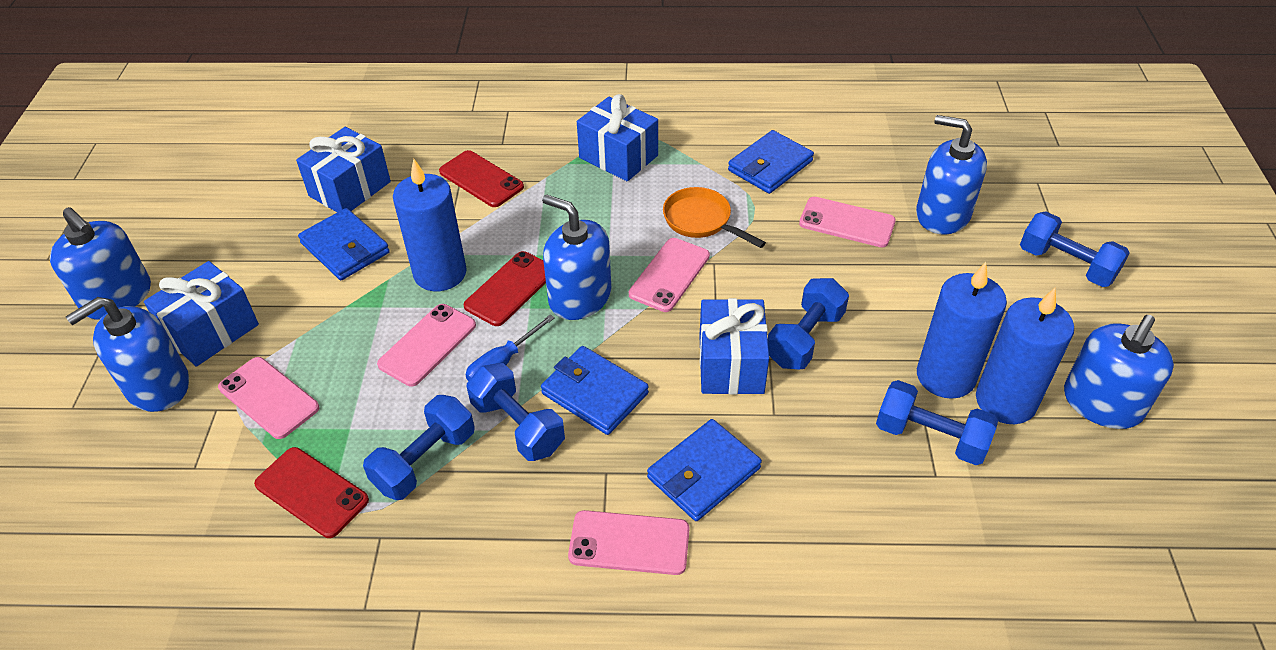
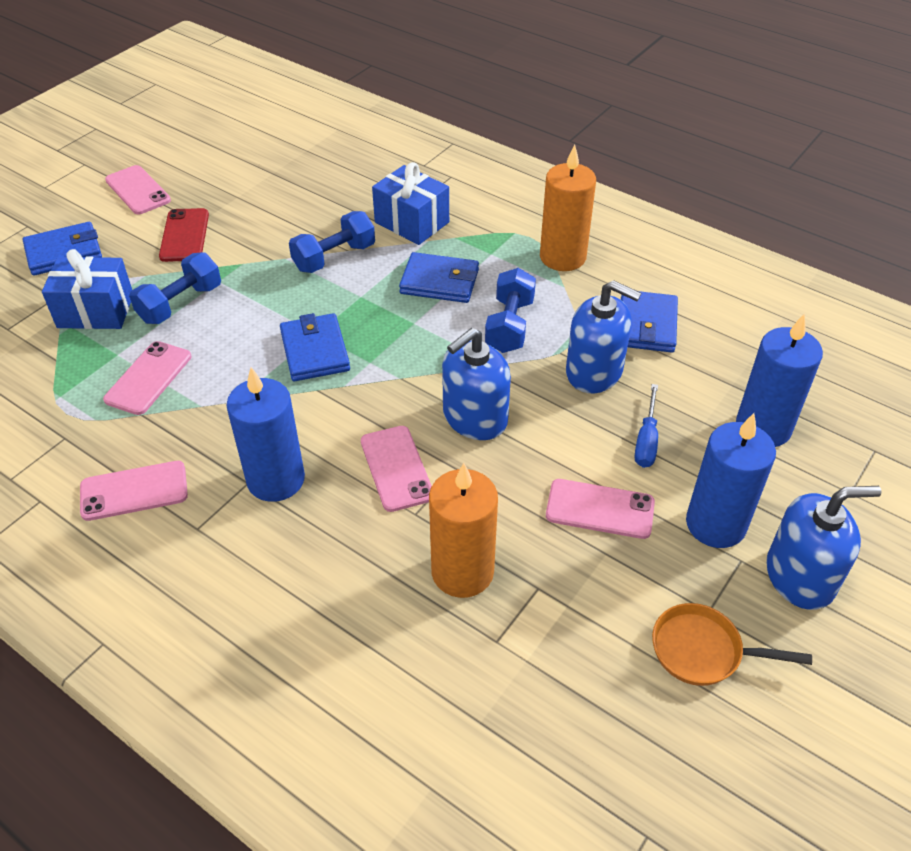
blue dumbbell: [363,395,475,500] [467,363,565,461] [768,278,849,369] [876,380,998,465] [1020,211,1130,287] = 5 -> [129,252,221,324] [289,211,375,273] [485,268,536,353] = 3
blue gift: [144,261,259,366] [296,127,391,212] [577,94,658,181] [699,298,769,395] = 4 -> [42,249,132,329] [372,162,449,245] = 2
blue soap dispenser: [50,207,151,319] [66,297,189,412] [542,194,611,320] [916,115,987,235] [1064,315,1174,429] = 5 -> [442,328,511,440] [566,280,641,393] [766,486,881,610] = 3
orange candle: none = 0 -> [429,463,498,598] [540,144,596,271] = 2
red phone: [254,447,369,538] [439,150,524,207] [464,251,546,326] = 3 -> [159,208,209,262] = 1

